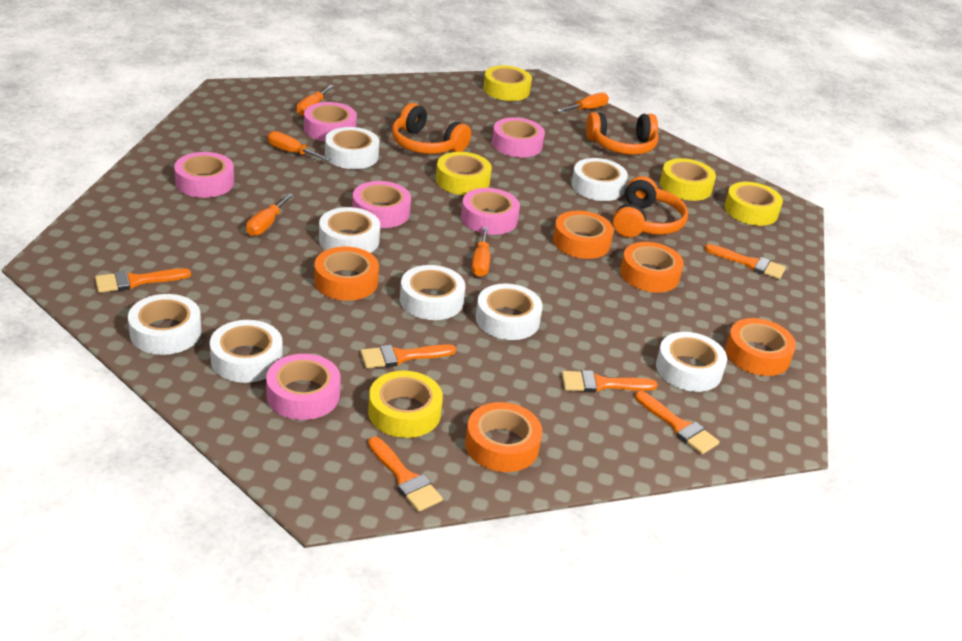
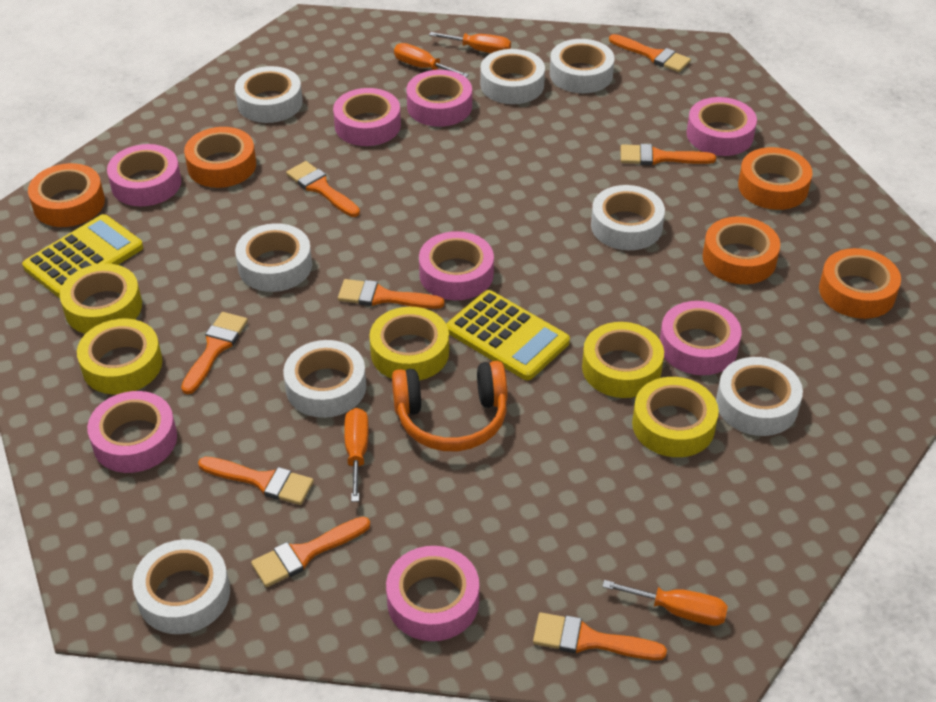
orange brush: [95,268,191,293] [361,344,456,368] [368,437,443,512] [562,370,658,393] [635,391,719,454] [705,244,786,279] = 6 -> [181,312,248,394] [198,457,314,505] [251,517,370,587] [286,161,360,217] [338,279,444,309] [533,613,667,660] [609,34,691,72] [620,144,716,165] = 8
orange headphones: [392,103,471,154] [586,112,659,155] [613,176,688,238] = 3 -> [392,361,507,451] = 1
orange screwdriver: [246,193,294,236] [268,131,331,161] [297,85,334,116] [472,227,490,277] [557,93,609,112] = 5 -> [344,408,369,502] [394,43,469,78] [429,32,511,53] [602,580,728,626] = 4
pink tape: [174,152,234,198] [266,354,340,420] [304,102,357,142] [352,181,411,228] [461,188,520,235] [492,117,545,157] = 6 -> [87,391,177,473] [107,144,181,206] [333,88,401,146] [386,546,479,641] [406,70,472,127] [419,231,494,300] [660,301,741,375] [686,97,757,156] = 8
yellow calculator: none = 0 -> [22,214,143,298] [446,290,570,380] = 2

